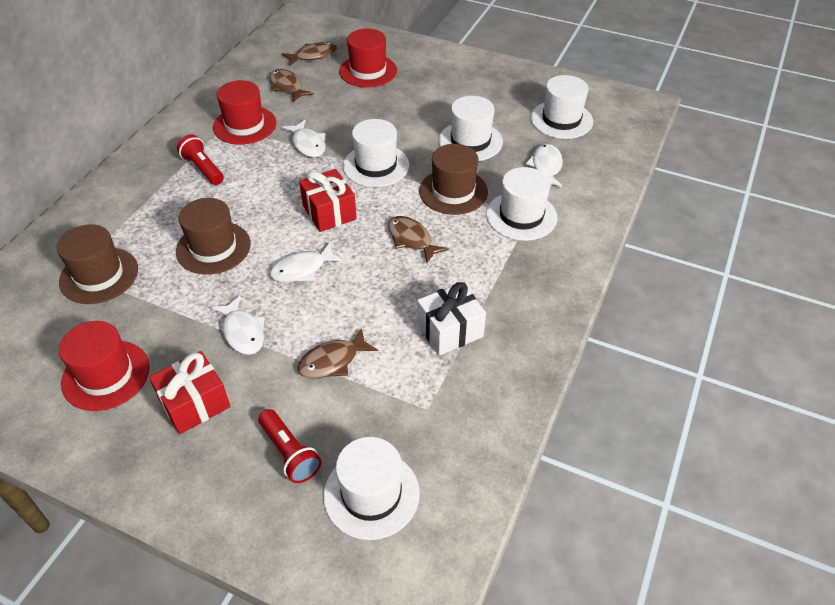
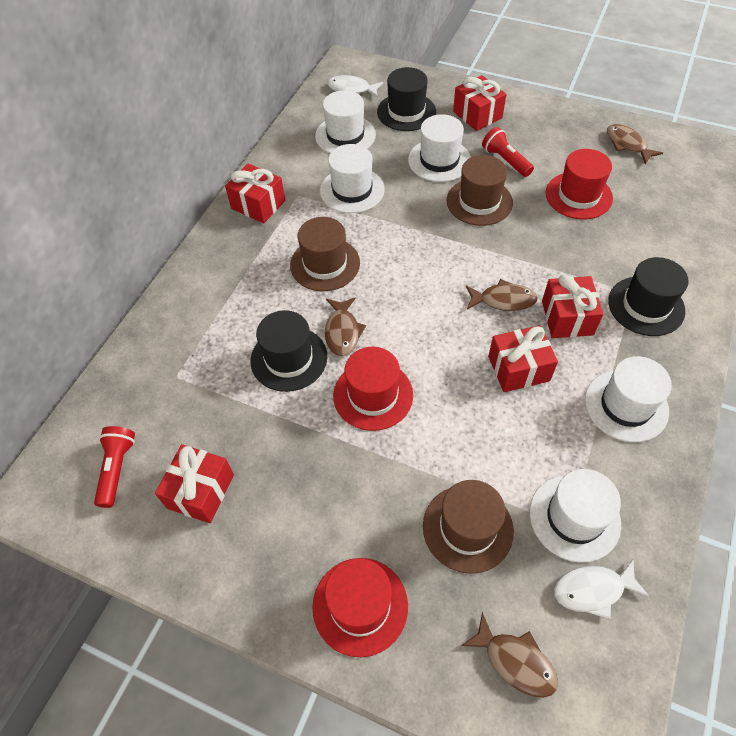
black hat: none = 0 -> [251,310,327,392] [377,67,436,131] [608,257,689,336] = 3
red gift: [149,351,231,434] [299,169,357,232] = 2 -> [155,444,234,523] [225,163,285,224] [453,75,506,131] [488,325,558,392] [542,274,603,338] = 5
white fish: [211,296,265,355] [270,243,344,282] [282,120,325,157] [526,144,563,187] = 4 -> [327,75,383,97] [554,559,649,619] = 2
white gift: [417,282,486,356] = 1 -> none = 0

